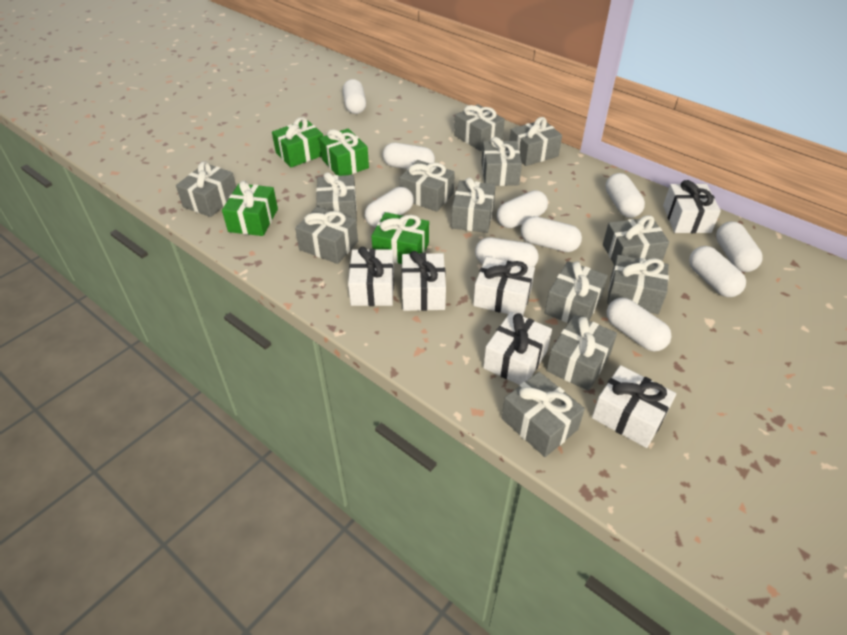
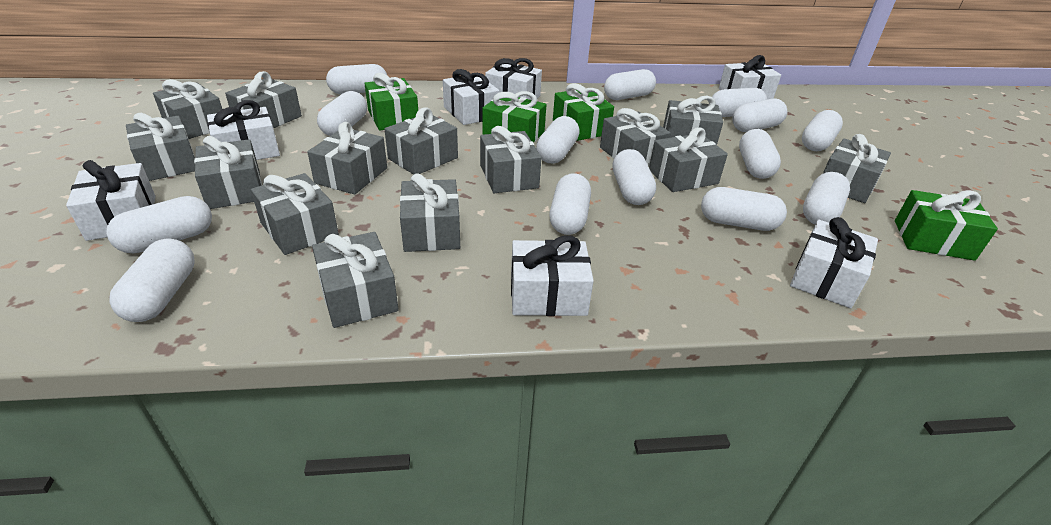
grey gift: [176,161,236,217] [295,206,358,264] [316,172,357,223] [400,160,455,212] [451,177,496,233] [454,104,505,151] [481,137,522,186] [502,372,585,457] [509,117,562,166] [545,261,608,323] [546,315,617,391] [603,215,669,264] [607,255,669,314] = 13 -> [126,113,195,181] [153,79,222,139] [194,136,262,209] [225,71,302,128] [251,173,339,255] [307,122,387,195] [312,232,399,328] [384,107,458,175] [400,173,460,252] [480,126,541,193] [600,108,671,166] [649,128,728,192] [663,96,723,145] [823,134,891,203] = 14
white capsule: [343,79,366,114] [365,187,414,228] [383,143,435,169] [475,237,538,267] [497,190,548,228] [521,216,582,252] [605,173,645,218] [606,298,671,352] [689,246,746,297] [716,221,763,272] = 10 -> [106,196,212,253] [109,238,195,322] [317,91,367,136] [326,64,387,94] [536,116,580,163] [549,173,591,235] [604,69,656,100] [613,149,656,205] [701,187,787,231] [712,88,767,117] [732,98,787,132] [739,129,781,179] [802,110,843,151] [803,172,850,224] = 14
white gift: [348,247,394,306] [402,251,446,311] [473,257,535,316] [483,312,552,385] [592,365,676,448] [663,180,721,233] = 6 -> [66,160,156,241] [207,100,280,160] [443,69,499,125] [485,58,542,100] [511,235,594,316] [719,55,781,99] [790,217,878,308] = 7

